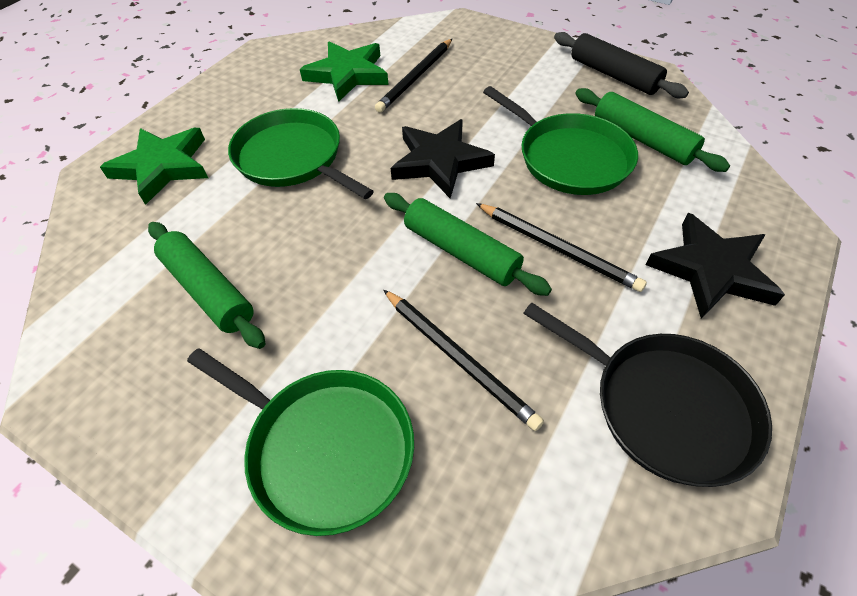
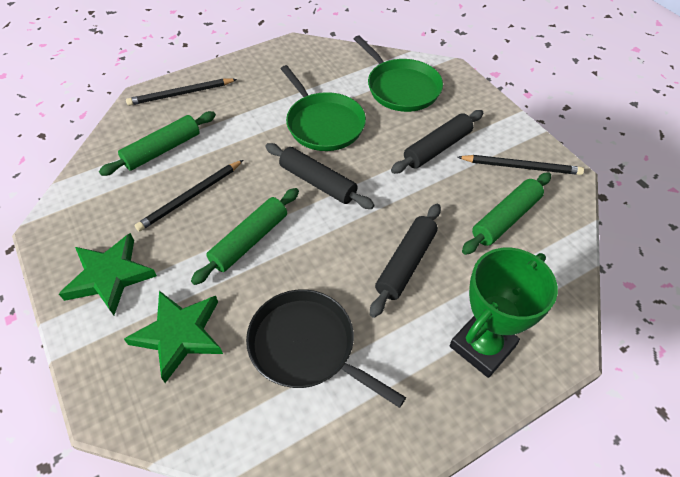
black rolling pin: [554,32,689,98] = 1 -> [265,143,375,209] [370,204,441,318] [391,110,483,174] = 3
black star: [391,119,495,199] [646,213,785,319] = 2 -> none = 0
green pan: [187,349,414,536] [228,108,374,199] [483,86,638,195] = 3 -> [281,65,366,151] [354,35,443,112] = 2
green trophy: none = 0 -> [450,248,558,378] = 1

